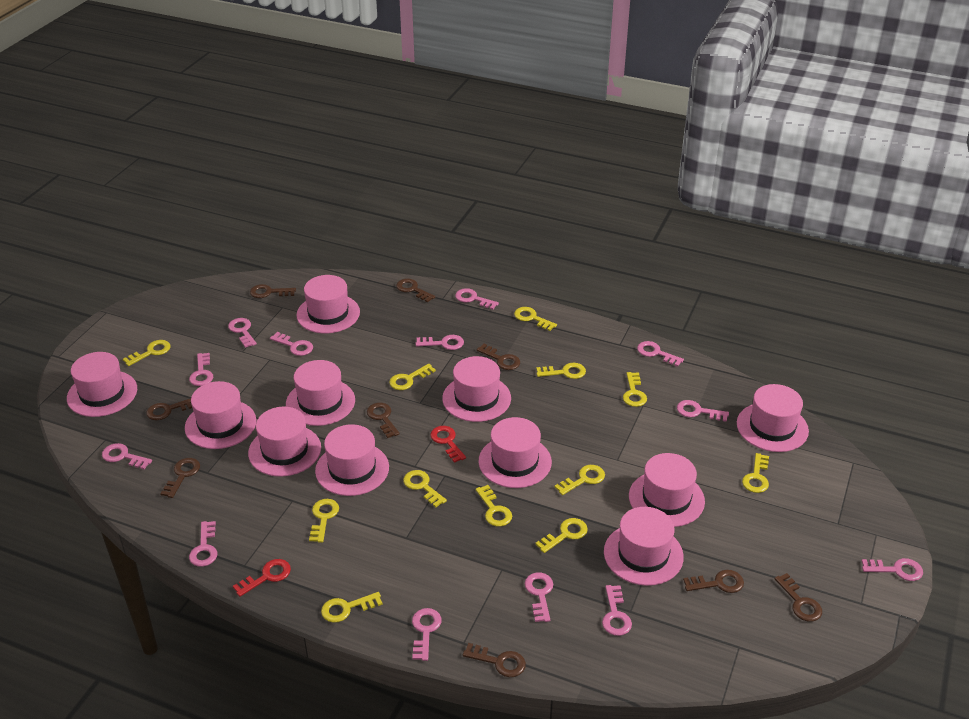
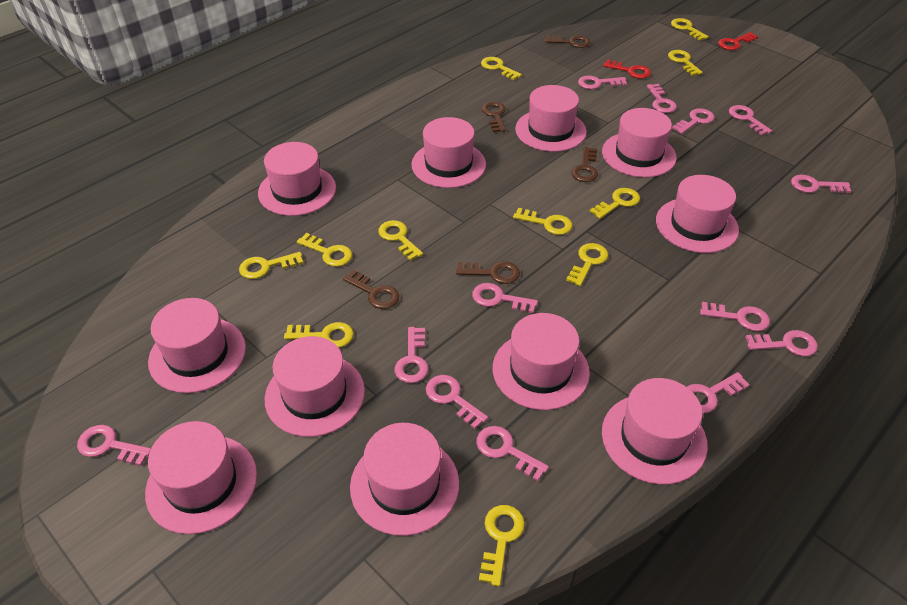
brown key: [146,398,192,420] [160,458,200,498] [250,284,296,298] [367,403,400,438] [396,278,435,302] [463,643,526,677] [476,344,520,370] [683,570,744,593] [774,573,822,622] = 9 -> [343,270,400,309] [456,261,520,284] [481,101,506,132] [545,35,591,48] [571,147,598,182] = 5
yellow key: [123,340,171,366] [309,499,339,543] [321,592,383,623] [389,364,436,390] [403,470,447,507] [476,485,512,526] [514,307,557,331] [535,518,588,553] [536,363,586,379] [555,465,605,495] [623,372,647,407] [742,453,769,493] = 12 -> [239,252,303,279] [284,322,354,348] [297,233,352,267] [378,220,423,261] [479,505,525,586] [481,57,522,80] [513,208,572,235] [566,243,608,286] [590,188,640,219] [668,50,703,76] [671,18,709,40] = 11

